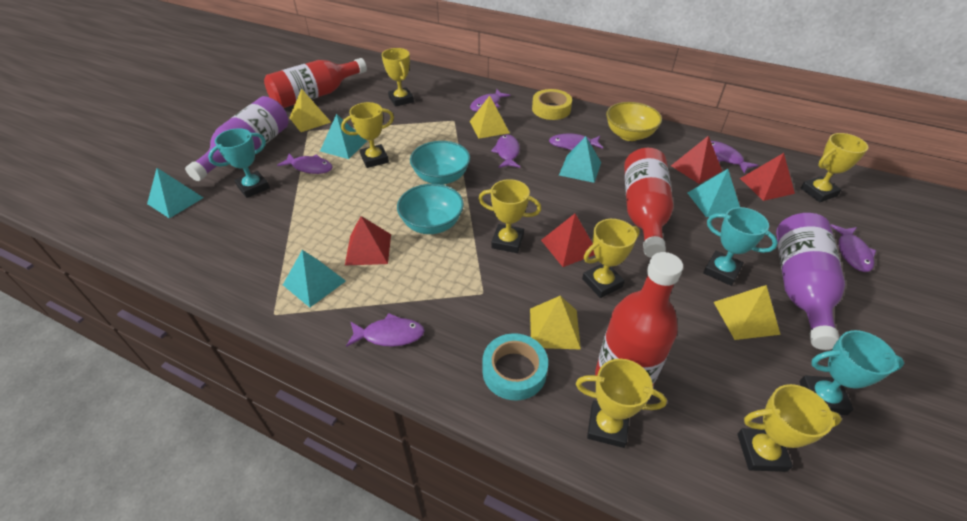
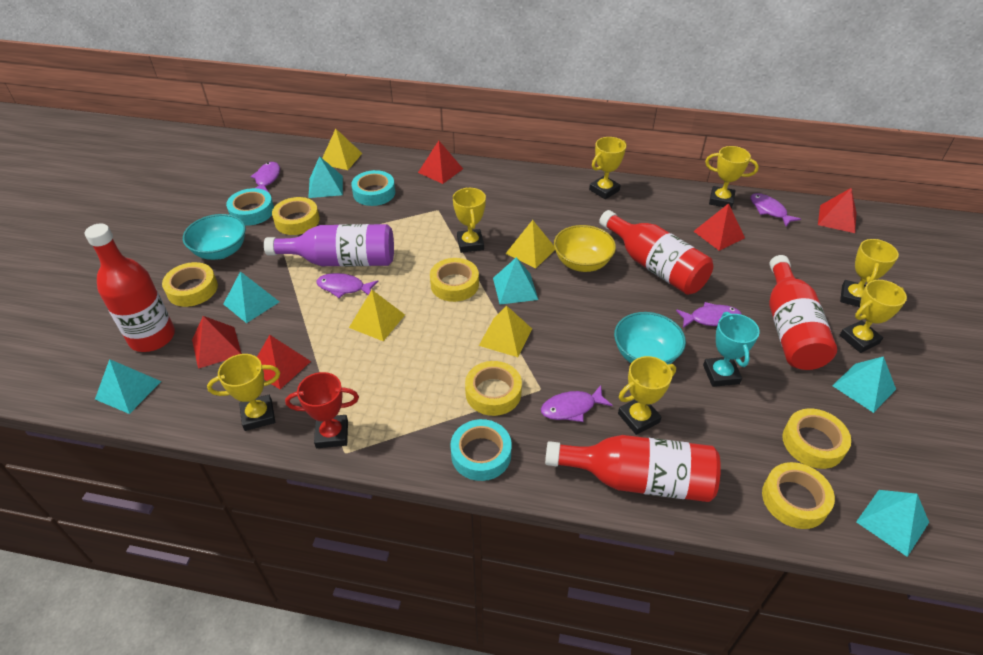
purple bottle: [185,96,288,181] [776,213,845,350] = 2 -> [264,224,394,267] = 1
purple fish: [277,153,333,174] [346,313,425,347] [470,89,511,112] [491,135,520,168] [549,133,603,150] [711,141,758,174] [831,224,876,272] = 7 -> [250,162,280,193] [316,273,378,298] [541,385,613,422] [676,302,742,328] [751,193,801,227] = 5
red bottle: [264,58,367,108] [595,252,683,385] [624,148,674,258] = 3 -> [85,223,175,352] [545,435,721,502] [599,210,713,295] [769,255,837,370] = 4
red pyramid: [345,216,391,266] [541,214,595,267] [671,136,722,184] [740,153,795,201] = 4 -> [192,316,242,369] [257,335,311,389] [418,141,463,184] [693,203,745,251] [818,188,857,233] = 5
red trophy: none = 0 -> [285,372,359,448] = 1
turquoise pyramid: [147,168,203,219] [283,250,346,307] [320,114,367,159] [559,136,601,183] [688,169,740,217] = 5 -> [95,359,161,414] [224,271,279,323] [308,156,343,198] [493,257,538,305] [833,356,896,413] [856,490,929,557] = 6
turquoise tape: [482,333,548,401] = 1 -> [226,188,274,226] [351,170,395,206] [450,419,512,481] = 3
turquoise trophy: [208,128,270,198] [703,207,778,286] [799,330,904,415] = 3 -> [703,312,760,387] = 1
yellow tape: [532,89,572,120] = 1 -> [162,262,218,307] [272,197,319,235] [430,258,479,302] [465,361,522,416] [762,462,835,529] [782,408,851,469] = 6

